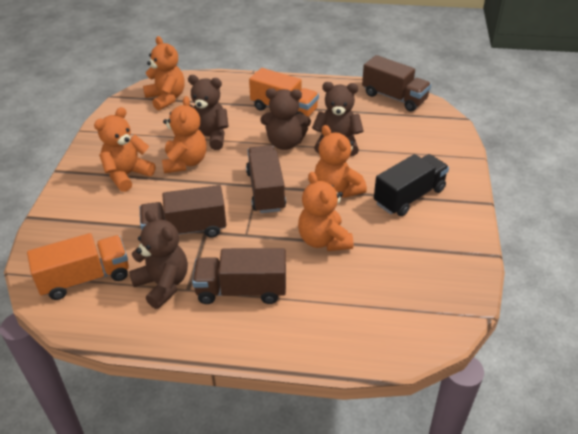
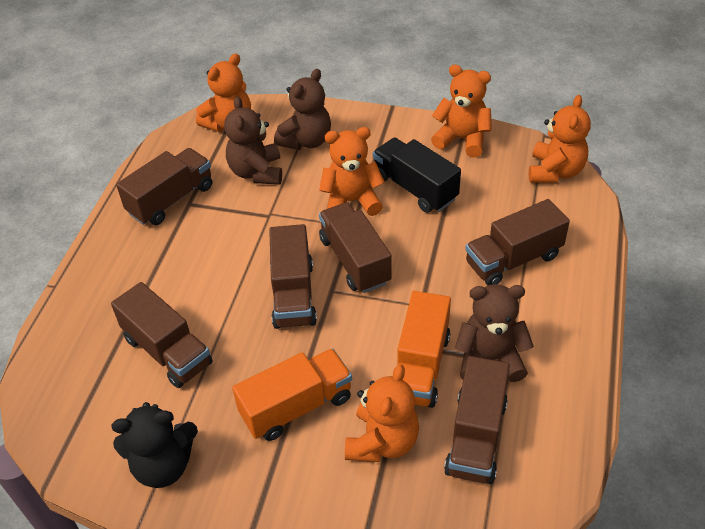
black teddy bear: none = 0 -> [112,402,198,488] = 1
brown teddy bear: [129,210,188,309] [188,75,229,150] [261,88,311,150] [312,82,364,156] = 4 -> [224,96,282,185] [274,69,331,150] [455,284,534,382] = 3
brown truck: [140,185,226,237] [192,248,286,304] [246,145,286,213] [362,55,431,112] = 4 -> [111,282,213,388] [116,148,212,225] [269,224,317,329] [319,202,392,293] [444,356,510,484] [465,199,570,285] = 6

